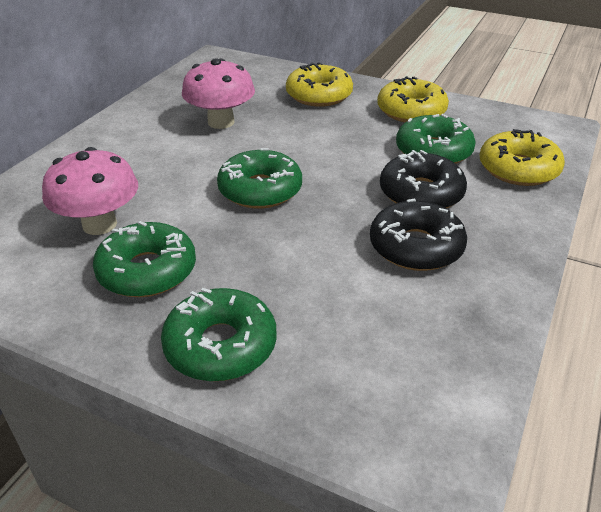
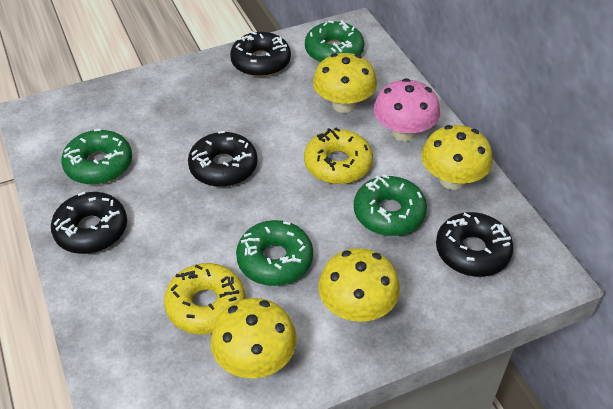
black donut: [370,199,467,271] [380,150,467,208] = 2 -> [51,192,127,254] [188,131,258,187] [230,32,291,77] [436,212,514,277] = 4
pink mushroom: [42,147,138,235] [182,58,255,129] = 2 -> [373,78,440,142] = 1
yellow donut: [286,62,353,107] [377,76,449,122] [480,129,565,186] = 3 -> [164,263,245,334] [304,127,373,184] = 2
yellow mushroom: none = 0 -> [210,298,297,378] [313,53,377,113] [318,248,400,322] [421,125,493,190] = 4

